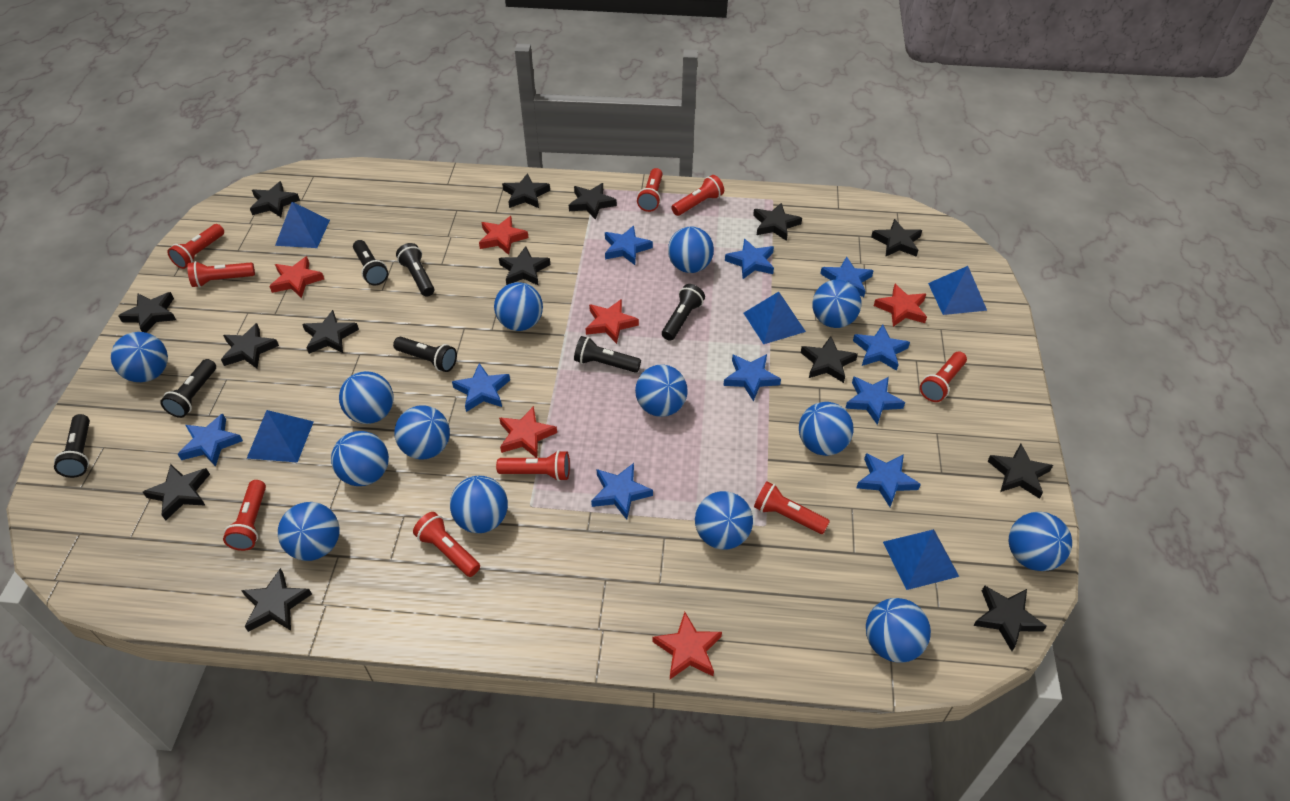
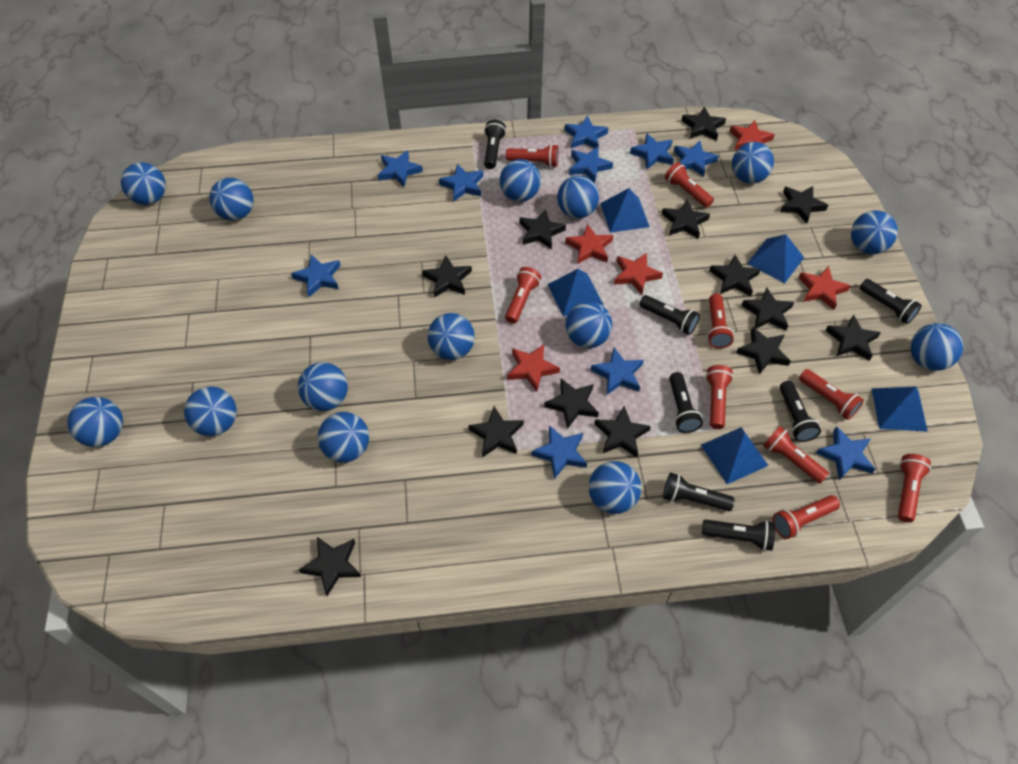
black star: [118,292,176,333] [143,464,210,521] [221,323,279,368] [241,568,312,632] [250,181,300,217] [302,310,359,354] [499,246,550,286] [502,173,550,208] [569,183,617,220] [753,203,802,241] [801,336,858,383] [871,219,922,257] [973,585,1047,651] [988,444,1053,499] = 14 -> [299,537,361,596] [422,255,472,298] [468,406,524,457] [519,209,566,250] [544,378,599,429] [595,406,651,458] [662,200,710,239] [681,107,726,141] [710,255,761,296] [736,327,791,375] [741,287,794,331] [780,186,828,224] [825,314,881,361] = 13
red star: [269,256,324,298] [479,216,528,255] [499,406,557,458] [585,299,639,344] [653,612,722,679] [874,284,927,327] = 6 -> [507,344,560,392] [565,224,613,264] [614,253,663,295] [729,120,775,150] [798,266,851,310] = 5

